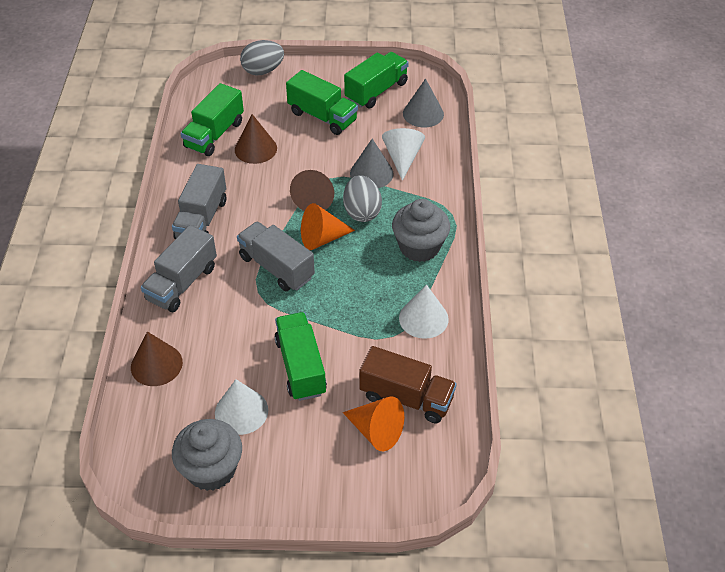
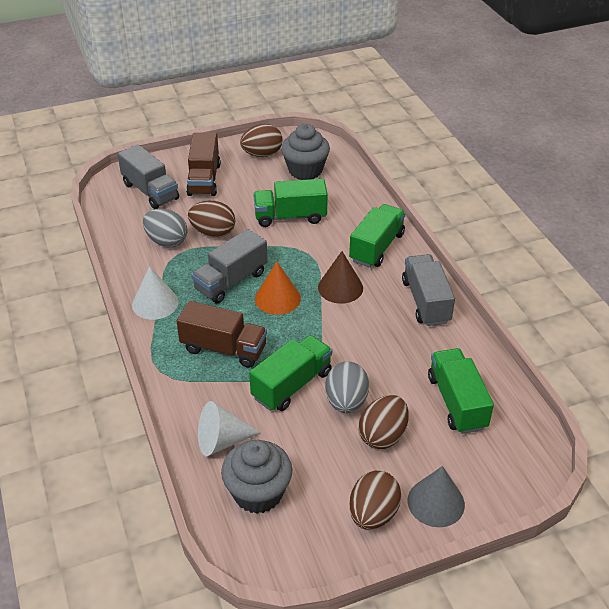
brown cone: [131,331,183,386] [235,114,277,164] [290,170,334,211] = 3 -> [318,251,363,304] = 1
brown egg: none = 0 -> [188,201,235,237] [240,124,283,157] [349,471,402,530] [359,395,409,449] = 4
brown truck: [359,346,457,423] = 1 -> [177,301,267,368] [186,133,221,196] = 2
grey cone: [350,139,394,188] [403,79,444,127] = 2 -> [407,466,465,527] = 1
orange cone: [301,203,355,250] [343,396,404,452] = 2 -> [255,262,301,315] = 1
white cone: [215,379,268,435] [382,128,425,181] [399,285,449,339] = 3 -> [132,266,179,320] [198,401,261,456] = 2

